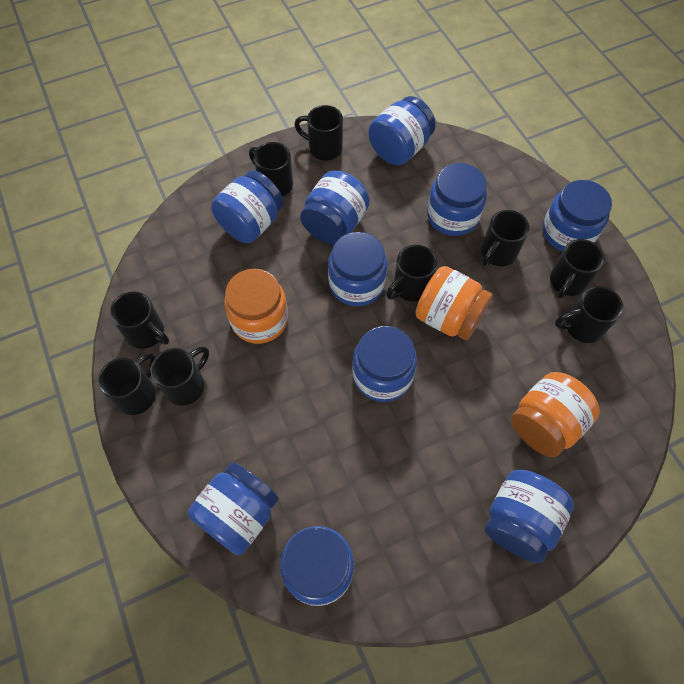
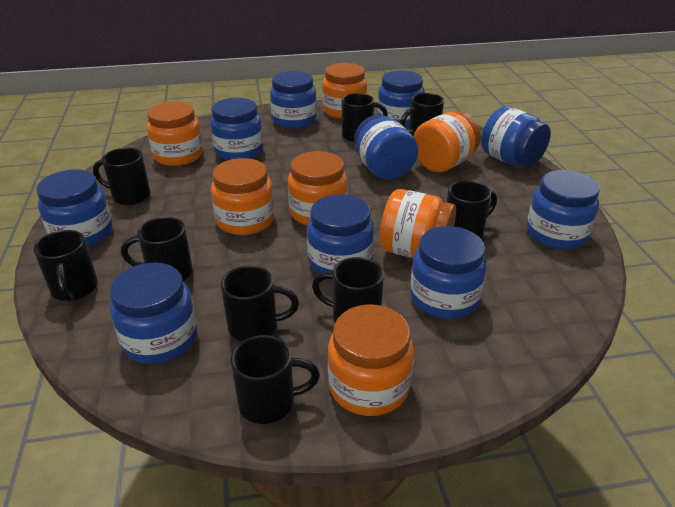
orange jar: [224,269,288,344] [415,266,493,341] [511,372,600,457] = 3 -> [147,102,203,166] [211,158,274,235] [288,151,348,225] [322,63,367,119] [328,304,414,416] [380,189,456,258] [413,111,481,172] = 7

